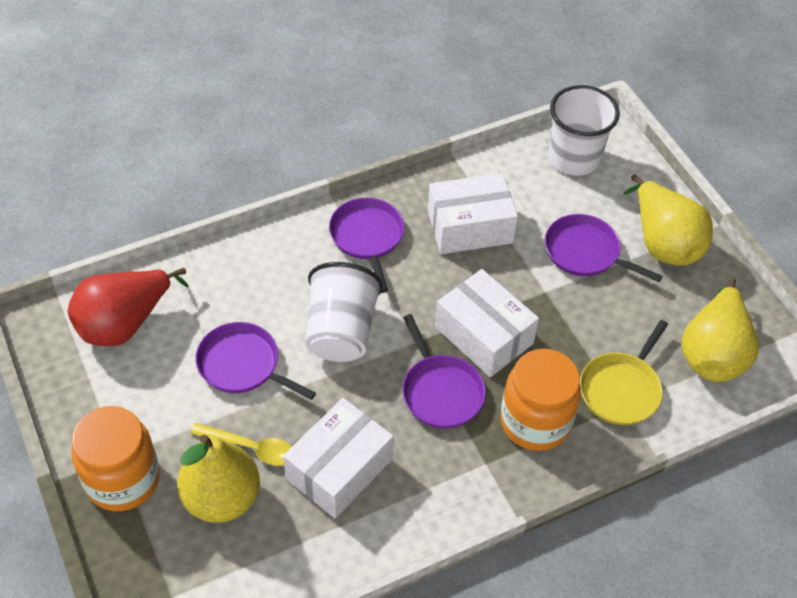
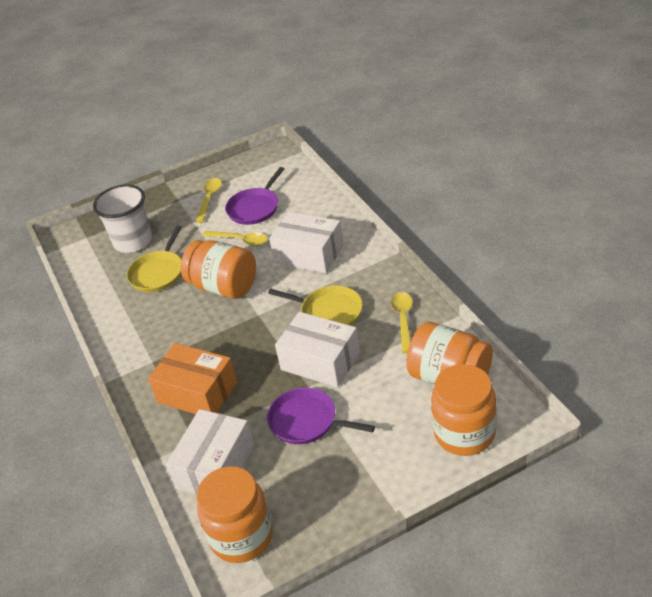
orange box: none = 0 -> [148,343,238,414] = 1
orange jar: [71,406,160,511] [500,349,581,451] = 2 -> [181,240,256,299] [197,466,273,563] [406,322,493,385] [431,364,497,456] = 4
purple pan: [195,322,316,400] [329,198,405,293] [402,314,486,429] [545,214,663,282] = 4 -> [225,167,284,225] [267,388,375,444] = 2
red pear: [67,268,189,346] = 1 -> none = 0
white cup: [305,262,383,362] [549,85,620,175] = 2 -> [93,184,152,253] = 1
yellow pan: [580,320,668,425] = 1 -> [127,226,182,292] [268,286,363,326] = 2
yellow pear: [177,435,260,523] [624,174,713,266] [681,278,759,382] = 3 -> none = 0
yellow spoon: [190,423,292,466] = 1 -> [196,178,222,223] [202,231,268,246] [391,292,413,353] = 3

